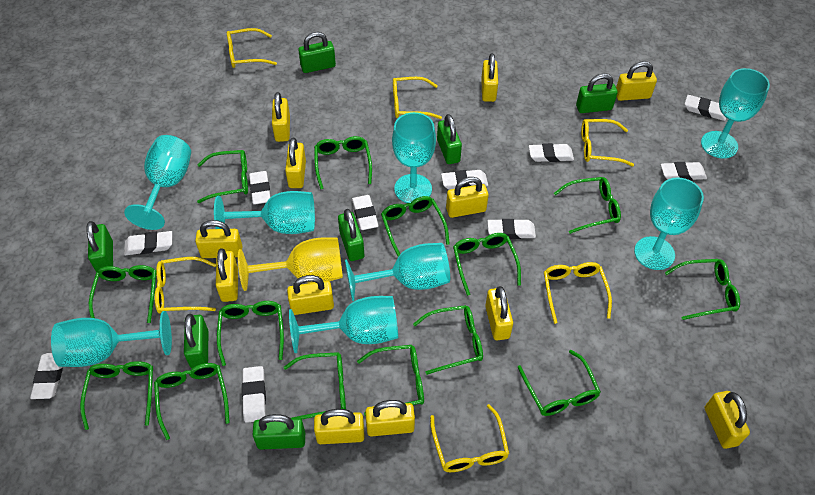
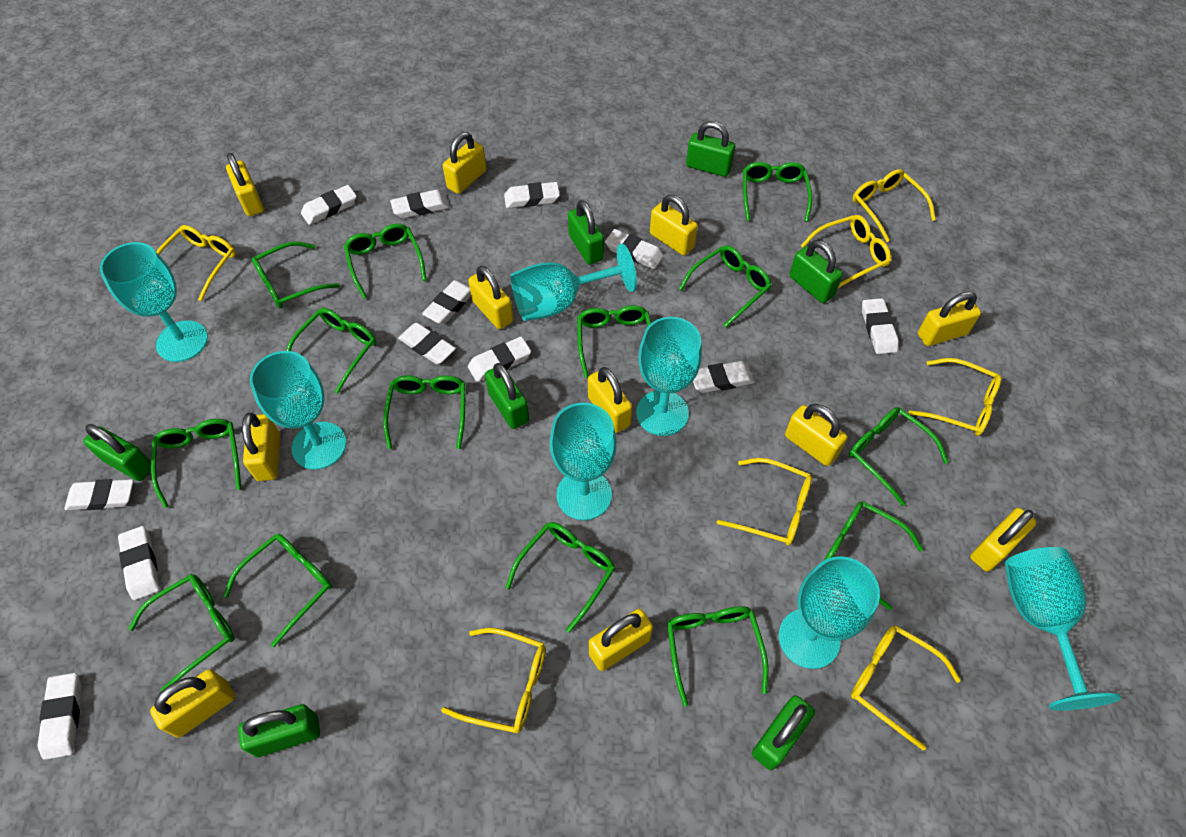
turquoise goblet: [51,311,172,367] [124,135,191,230] [214,191,315,234] [289,296,398,353] [345,243,450,301] [392,112,436,203] [634,177,704,270] [701,68,770,159] = 8 -> [100,242,208,362] [250,351,346,470] [511,244,637,321] [550,402,617,520] [636,317,702,436] [779,556,880,669] [1005,547,1121,711] = 7
white eraser: [30,353,63,399] [124,231,172,255] [242,366,266,423] [249,171,271,205] [352,195,379,230] [441,170,488,190] [488,219,536,239] [529,143,574,162] [661,162,707,181] [685,95,726,121] = 10 -> [38,673,82,760] [65,479,134,510] [118,526,160,600] [301,185,357,225] [390,190,449,218] [398,323,456,364] [422,280,471,324] [468,336,531,382] [504,182,560,208] [605,229,663,269] [693,361,754,393] [862,298,899,354] = 12
yellow glasses: [155,257,216,314] [227,28,277,68] [393,77,442,119] [430,404,509,472] [544,262,612,324] [581,119,634,166] = 6 -> [156,225,236,301] [441,628,546,733] [717,458,812,546] [801,215,891,288] [851,625,961,750] [853,169,936,242] [909,358,1002,436] = 7
yellow goblet: [238,237,343,291] = 1 -> none = 0
yellow padlock: [195,220,242,258] [216,248,238,302] [272,92,290,142] [285,138,306,188] [287,275,334,315] [314,409,364,444] [365,400,415,437] [446,177,489,218] [481,53,498,102] [485,286,513,340] [616,61,657,101] [705,391,750,449] = 12 -> [150,669,235,738] [226,153,264,216] [242,413,280,481] [443,132,487,194] [468,266,513,329] [588,367,632,433] [589,609,653,671] [650,195,698,255] [785,404,847,466] [918,291,981,346] [970,508,1036,572] = 11

